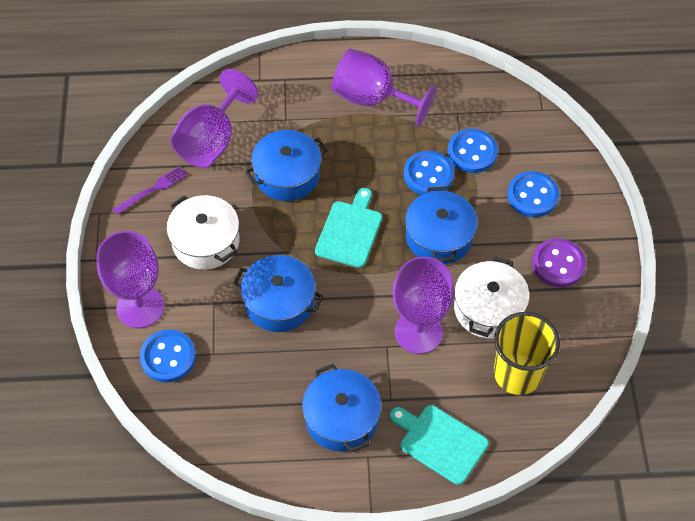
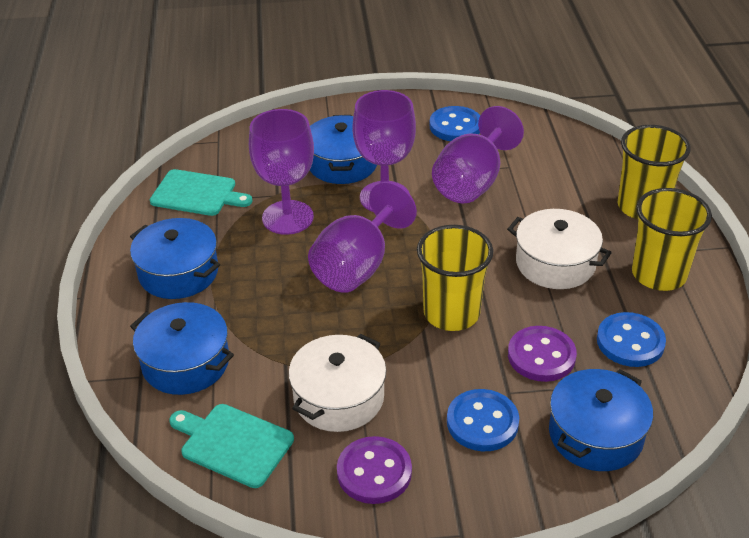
blue button: [140,330,196,383] [404,151,454,195] [448,129,498,173] [507,171,559,217] = 4 -> [430,106,480,141] [447,389,519,451] [597,312,666,367] = 3
purple button: [532,238,586,287] = 1 -> [337,436,412,504] [508,326,577,382] = 2
purple fork: [113,166,187,215] = 1 -> none = 0
yellow cup: [494,312,560,395] = 1 -> [417,225,493,331] [618,125,691,219] [632,188,712,291] = 3

